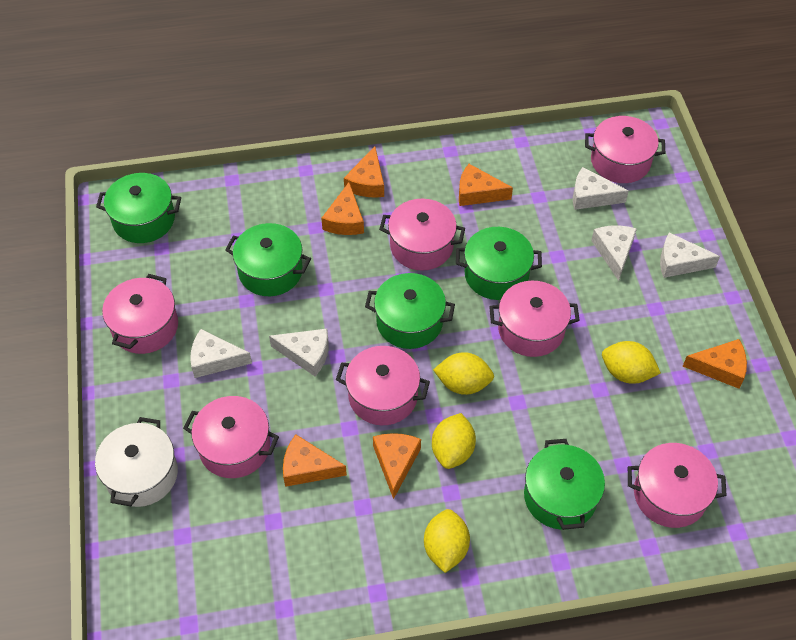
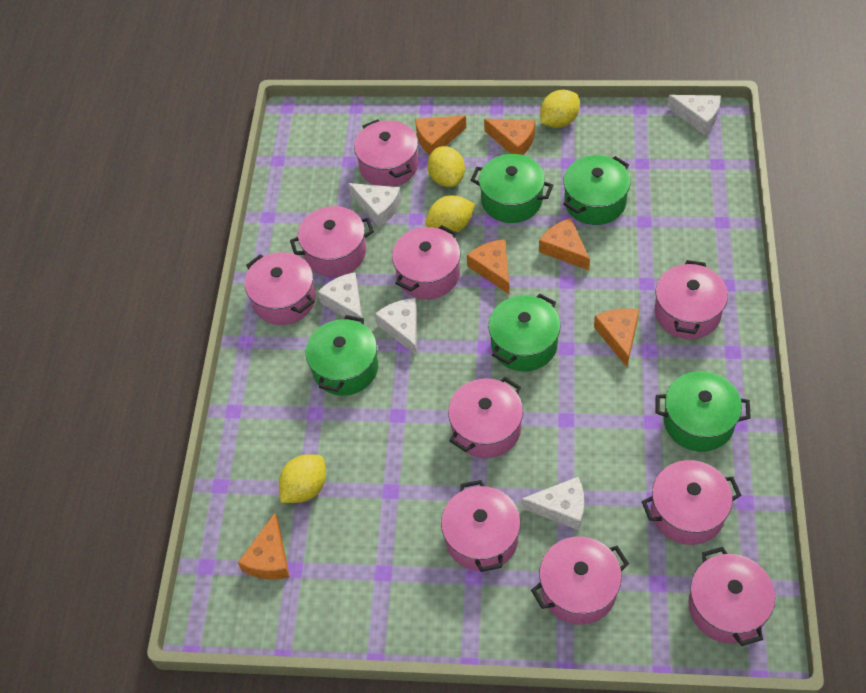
pink pot: [102,274,178,354] [183,396,279,478] [336,346,430,425] [379,199,465,271] [489,281,580,357] [585,116,665,183] [628,443,727,528] = 7 -> [245,252,316,325] [290,206,374,277] [354,119,418,187] [392,225,461,299] [441,480,521,572] [448,377,523,458] [531,537,629,624] [642,460,741,545] [655,260,728,339] [688,547,775,646] = 10
white pot: [95,417,178,507] = 1 -> none = 0

